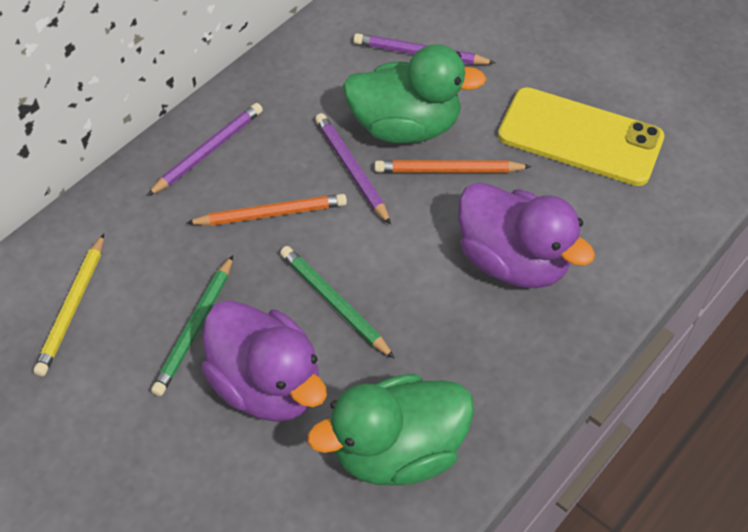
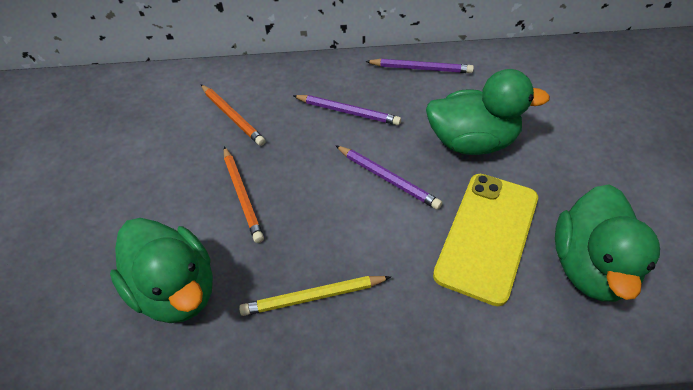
green duck: [307,374,474,485] [343,44,486,143] = 2 -> [110,218,213,323] [426,69,550,155] [555,184,660,302] = 3
green pencil: [151,255,233,396] [280,246,395,359] = 2 -> none = 0
purple duck: [201,300,327,422] [458,182,595,288] = 2 -> none = 0

